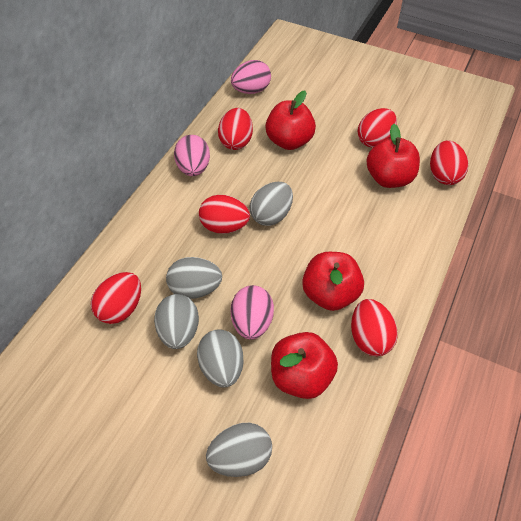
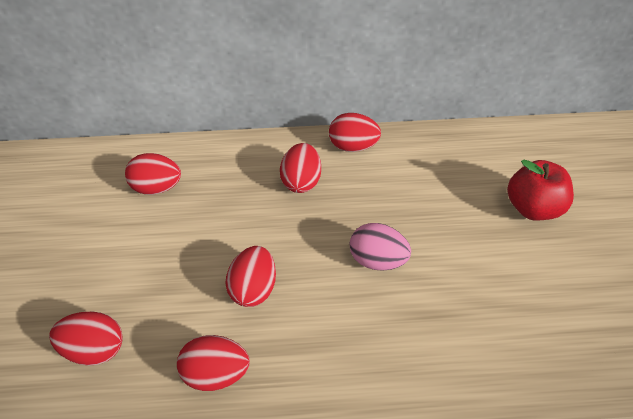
grey egg: [154,294,199,349] [166,257,222,299] [197,329,243,387] [206,423,272,477] [249,182,293,226] = 5 -> none = 0
pink egg: [174,135,210,176] [230,285,274,339] [231,60,271,94] = 3 -> [350,223,411,271] = 1
red apple: [265,91,316,150] [271,332,338,399] [302,252,364,311] [366,124,420,188] = 4 -> [507,160,574,221] = 1

